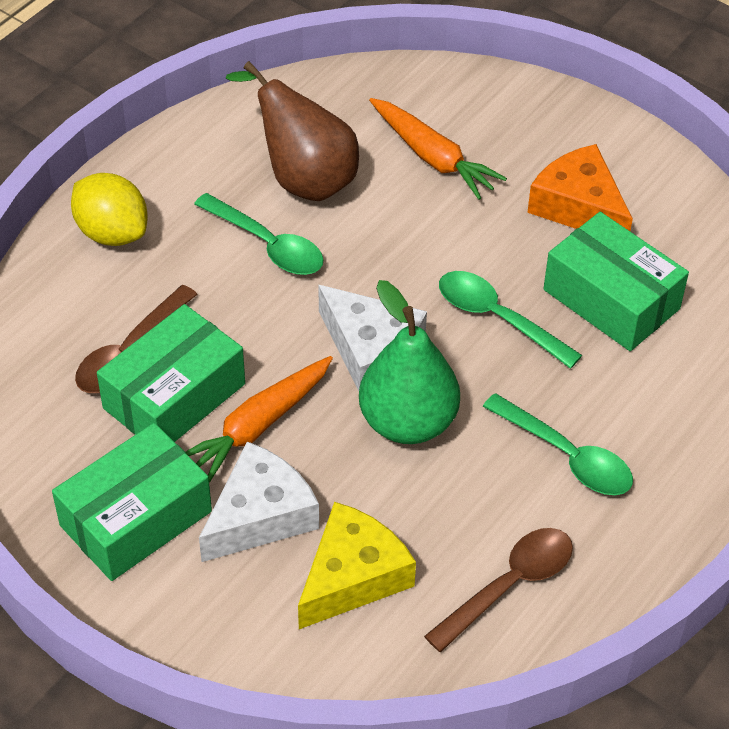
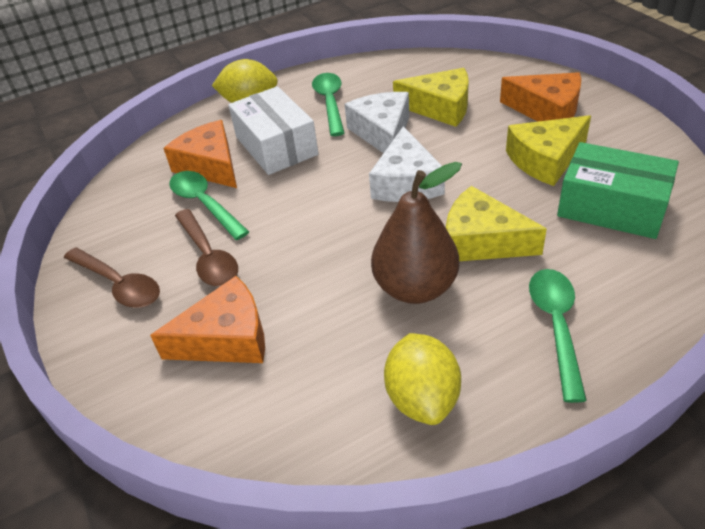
green box: [52,423,212,581] [97,304,245,442] [543,212,689,351] = 3 -> [557,142,679,239] = 1
green pear: [359,280,460,444] = 1 -> none = 0
orange carrot: [186,356,333,483] [369,98,507,200] = 2 -> none = 0
orange cheese: [527,144,633,231] = 1 -> [150,276,265,363] [163,120,237,188] [500,72,581,122] = 3
white box: none = 0 -> [228,86,318,175] = 1
yellow cheese: [298,502,416,629] = 1 -> [393,68,469,127] [446,186,547,261] [506,115,591,186] = 3
yellow lemon: [71,173,148,246] = 1 -> [212,59,278,103] [384,333,461,425] = 2

